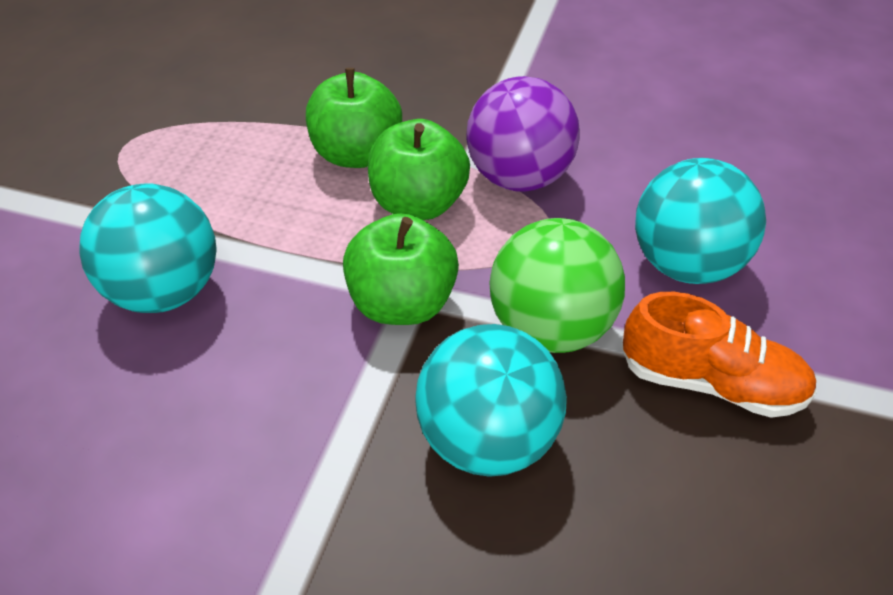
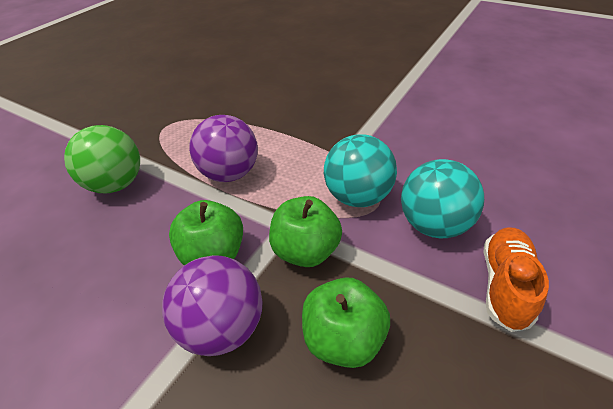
purple ball: [466,76,580,192] = 1 -> [162,255,263,356] [189,115,258,182] = 2
turquoise ball: [79,183,217,313] [415,324,567,477] [635,158,766,284] = 3 -> [324,134,397,207] [401,159,484,238] = 2

